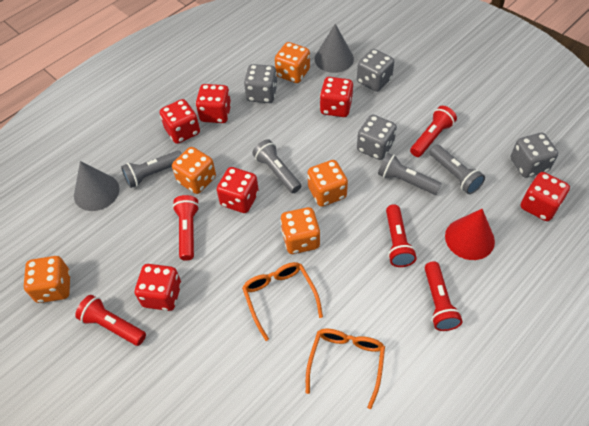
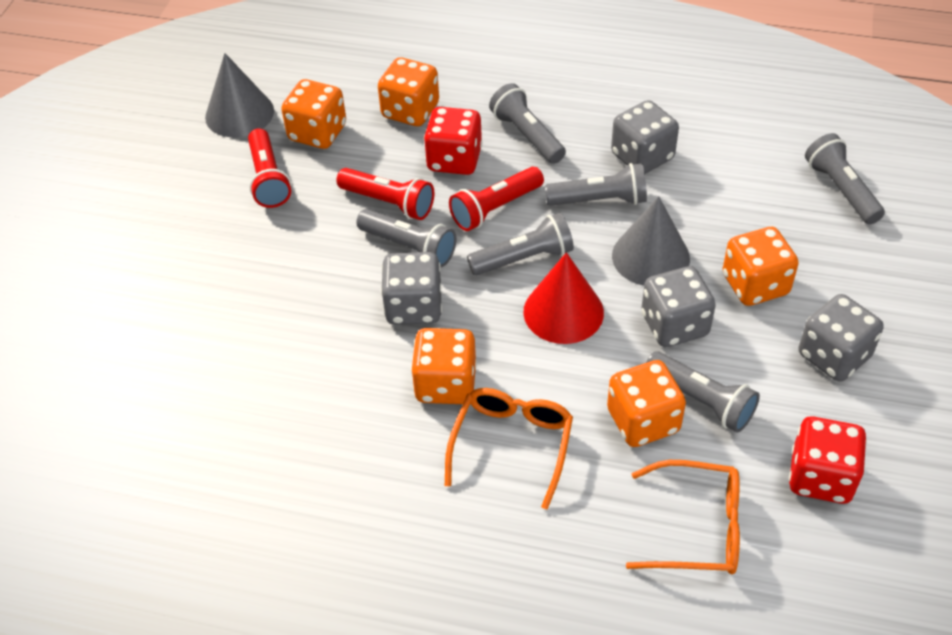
grey flashlight: [121,150,182,188] [252,139,301,193] [378,153,441,195] [430,145,485,194] = 4 -> [356,209,457,267] [467,213,574,275] [489,83,566,164] [545,163,647,206] [646,351,760,433] [805,133,885,224] = 6
red dice: [135,264,181,311] [160,99,200,144] [196,84,231,123] [217,167,259,213] [320,77,353,117] [521,172,570,221] = 6 -> [424,107,482,175] [789,416,867,504] = 2
red flashlight: [75,295,146,346] [172,195,199,261] [386,204,417,267] [410,106,457,157] [425,261,463,331] = 5 -> [248,128,291,208] [336,168,434,220] [449,167,544,231] = 3

